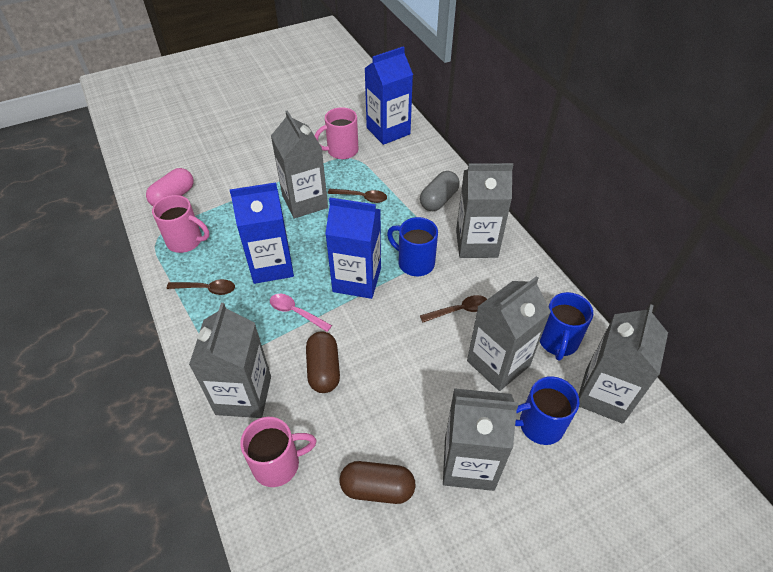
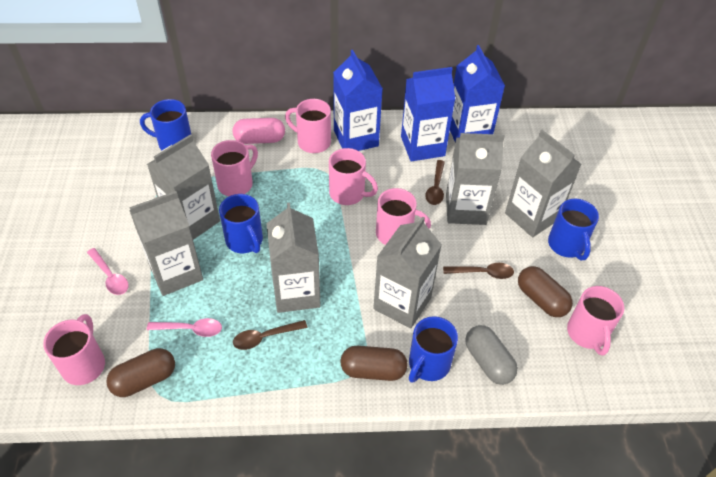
blue mug: [387,217,438,276] [515,376,579,445] [539,292,593,361] = 3 -> [140,99,191,150] [219,194,263,253] [409,316,458,383] [548,199,599,260] = 4
brown capsule: [306,331,340,393] [340,461,416,504] = 2 -> [106,348,175,397] [340,346,408,381] [518,266,573,317] = 3
pink mug: [152,195,209,253] [240,417,316,487] [314,107,359,159] = 3 -> [43,314,105,385] [211,140,258,196] [285,99,331,153] [329,148,378,205] [376,188,431,245] [567,286,624,356] = 6
pink spoon: [270,294,332,332] = 1 -> [87,248,129,295] [147,318,222,337] = 2

